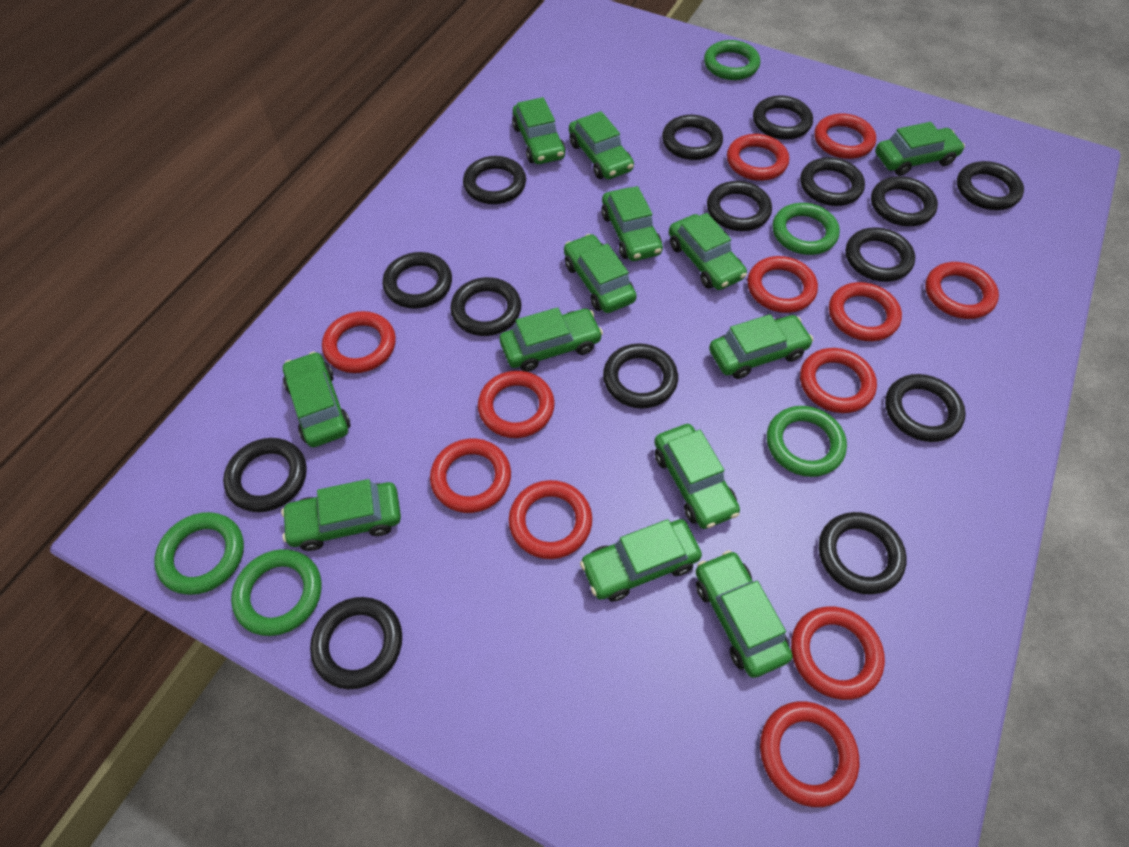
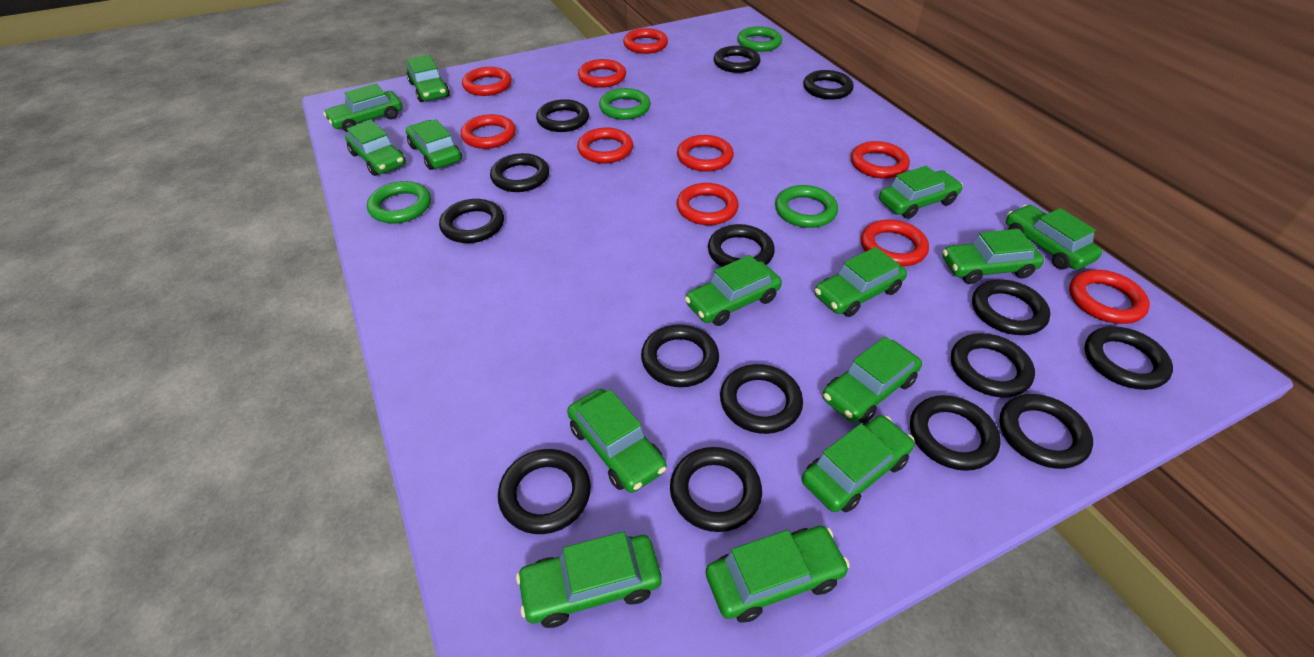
green car: [281,479,401,551] [283,352,350,447] [500,307,603,372] [512,97,566,164] [564,234,637,313] [569,111,634,179] [580,519,702,602] [601,186,663,261] [654,424,740,529] [669,213,747,290] [696,550,793,678] [709,314,813,379] [875,122,965,176] = 13 -> [323,83,402,132] [345,120,406,176] [406,119,462,170] [407,55,450,102] [516,531,661,628] [567,389,667,493] [685,255,782,326] [706,526,850,623] [802,415,915,512] [815,247,907,317] [822,337,922,423] [879,166,963,219] [943,229,1044,284] [1006,205,1102,270] = 14
green ring: [154,512,244,595] [231,549,321,636] [704,40,760,80] [767,406,847,477] [772,203,840,255] = 5 -> [367,181,431,223] [599,88,651,120] [737,26,782,52] [775,185,838,228] = 4
red ring: [322,311,396,373] [430,439,511,513] [478,371,555,438] [509,480,592,559] [727,134,789,181] [747,256,818,313] [760,701,859,807] [791,607,885,700] [800,348,877,413] [814,113,876,159] [829,282,902,341] [925,262,999,319] = 12 -> [461,114,516,149] [462,67,512,96] [577,128,633,163] [578,59,626,88] [623,28,668,54] [677,135,734,172] [677,183,739,225] [851,141,910,179] [861,219,929,267] [1069,270,1150,324] = 10

